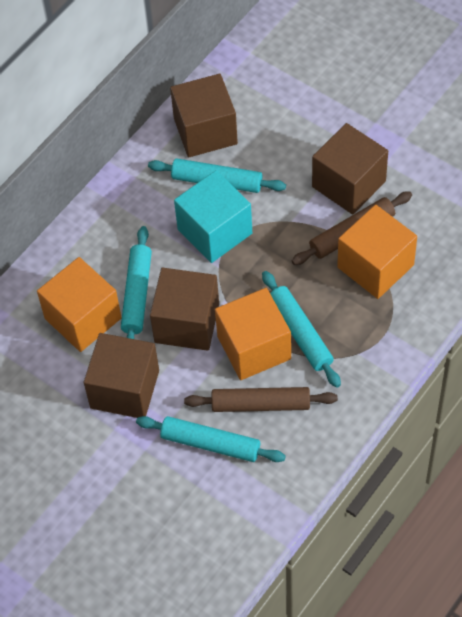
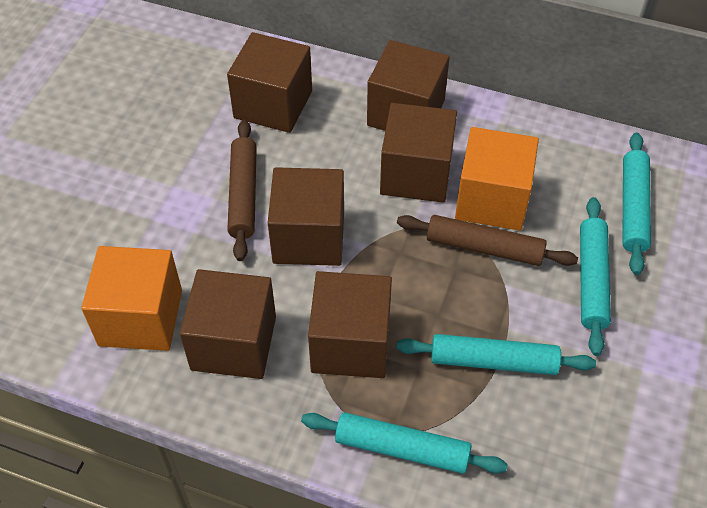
brown cube: [84,333,159,418] [150,268,219,351] [170,74,238,157] [312,123,388,214] = 4 -> [180,269,276,379] [227,32,312,133] [268,167,344,266] [308,271,392,378] [367,40,450,131] [380,103,457,203] = 6
orange cube: [37,257,122,352] [215,288,291,380] [337,205,417,299] = 3 -> [81,246,182,351] [455,127,539,231] = 2
turquoise cube: [174,170,252,263] = 1 -> none = 0

